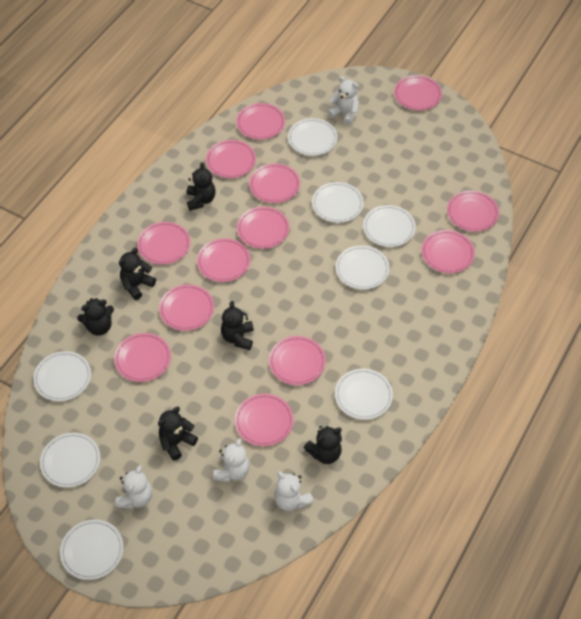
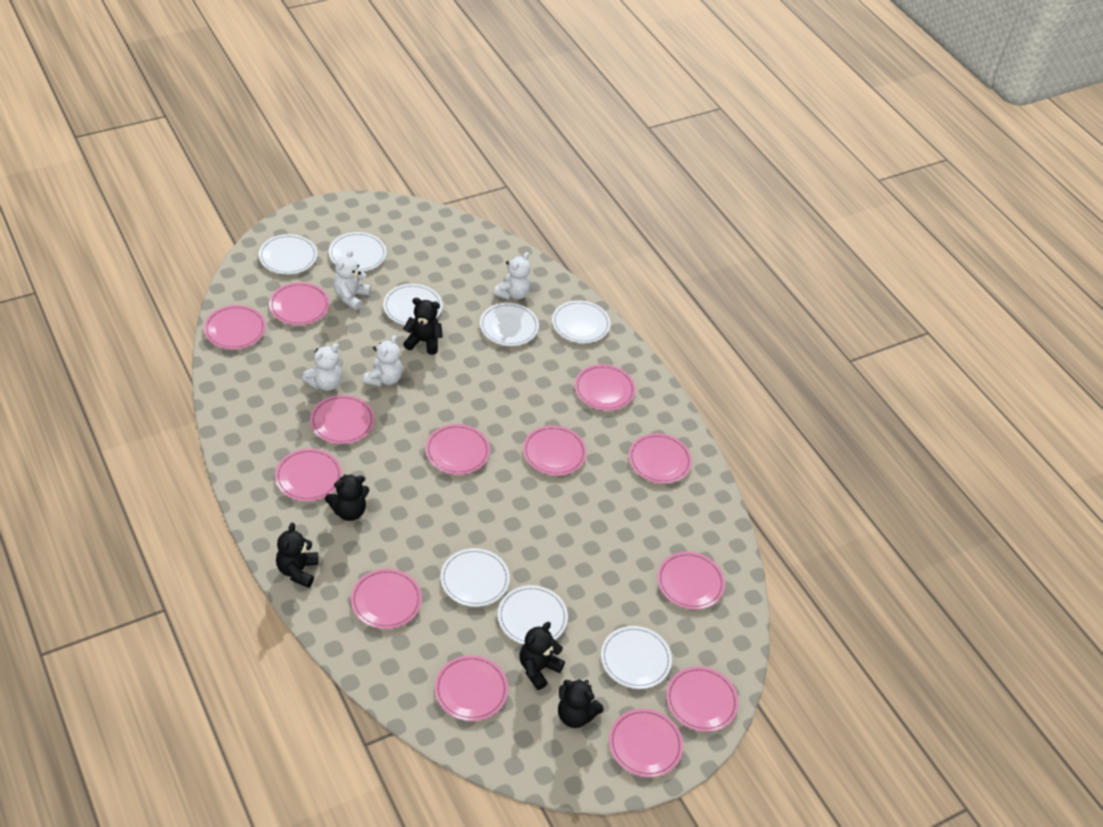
black teddy bear: [77,298,114,336] [119,248,156,300] [158,407,198,461] [187,162,216,211] [221,301,254,350] [304,426,342,464] = 6 -> [276,523,319,588] [325,474,369,521] [403,298,443,355] [520,622,565,690] [558,679,604,728] = 5

